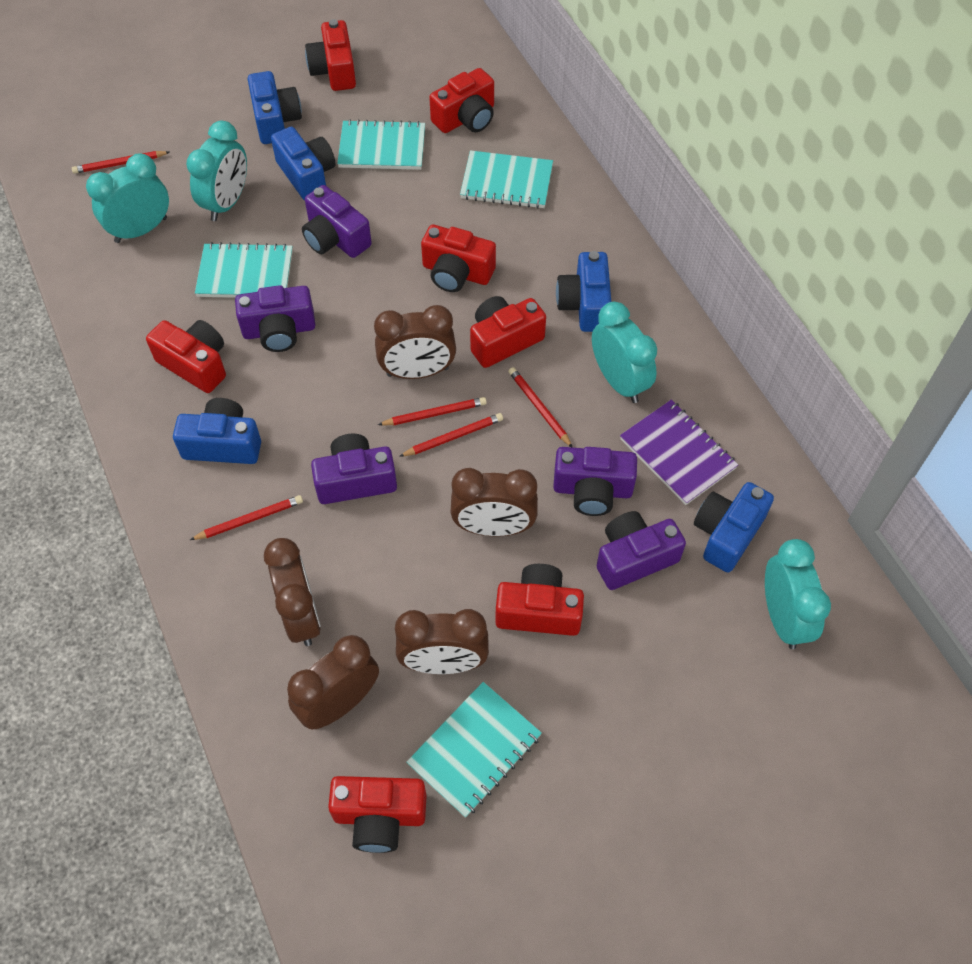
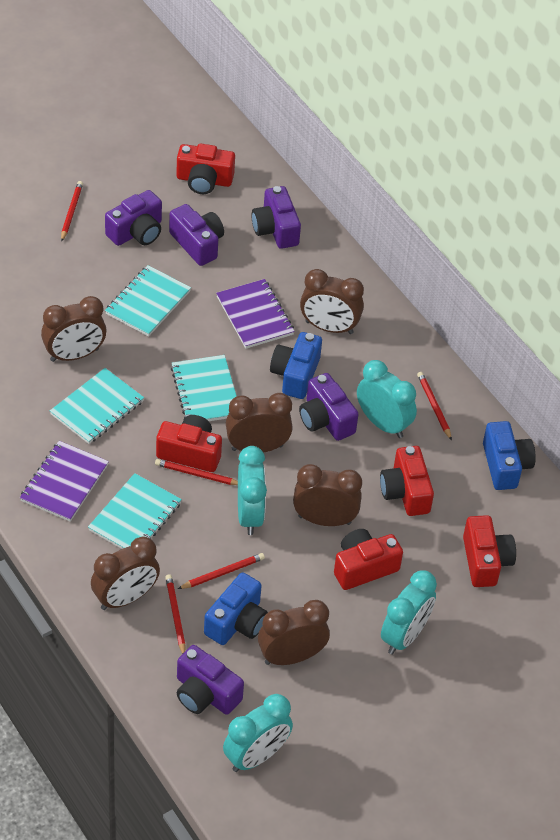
blue camera: [173,398,261,464] [248,71,302,144] [271,127,336,201] [556,251,611,332] [694,482,774,572] = 5 -> [204,572,268,645] [270,332,322,399] [483,421,536,490] = 3
brown clock: [264,538,321,646] [287,635,379,729] [374,305,456,379] [395,609,489,674] [450,468,538,536] = 5 -> [41,296,106,362] [91,536,160,610] [226,393,293,453] [258,600,330,665] [293,464,362,526] [300,269,364,334] = 6
purple notebook: [620,400,738,505] = 1 -> [20,441,109,522] [216,279,295,349] = 2
red camera: [146,320,226,393] [305,19,356,91] [328,776,427,853] [421,224,496,292] [429,68,494,133] [470,296,546,368] [495,564,584,636] = 7 -> [156,415,222,472] [176,143,235,194] [334,529,403,590] [380,446,434,516] [463,515,516,587] = 5

